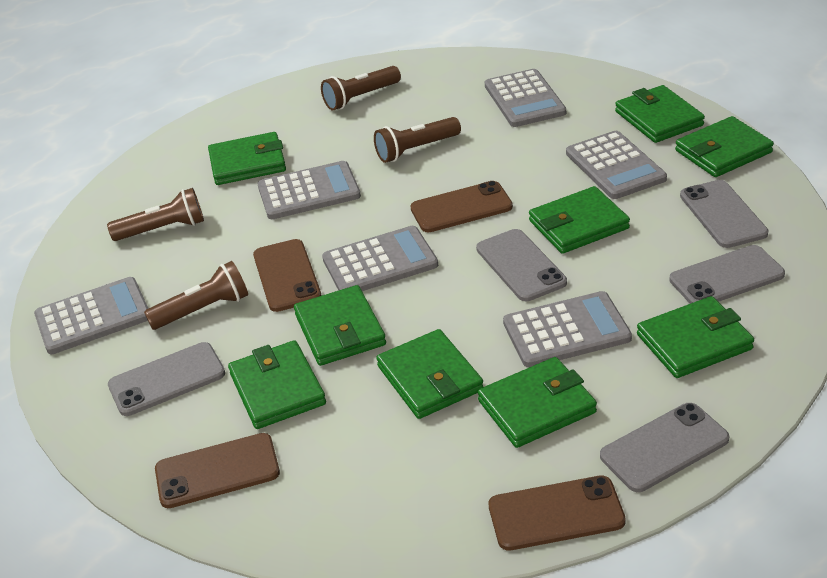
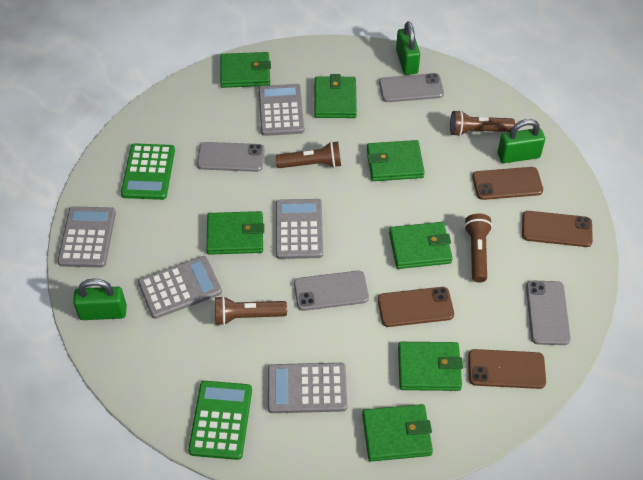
green calculator: none = 0 -> [121,143,175,200] [188,381,252,460] = 2
green padlock: none = 0 -> [73,279,127,320] [396,21,420,75] [498,119,545,163] = 3
green wallet: [208,132,286,185] [228,340,326,429] [294,285,386,366] [376,329,483,419] [478,357,597,448] [529,186,630,254] [615,85,705,143] [637,296,754,378] [675,116,774,177] = 9 -> [206,211,264,255] [220,52,271,88] [314,74,357,118] [362,404,433,462] [367,140,425,181] [389,222,453,269] [398,342,463,391] = 7
grey calculator: [34,277,149,354] [258,161,361,219] [322,226,438,291] [485,69,566,127] [503,291,632,368] [566,131,667,199] = 6 -> [57,206,116,268] [138,256,222,319] [258,84,304,136] [268,363,347,413] [276,199,323,259] = 5
grey phone: [108,342,225,416] [476,229,567,301] [600,403,729,492] [669,245,785,304] [680,180,769,248] = 5 -> [197,142,265,172] [294,271,369,311] [379,73,444,102] [526,281,571,345] = 4

